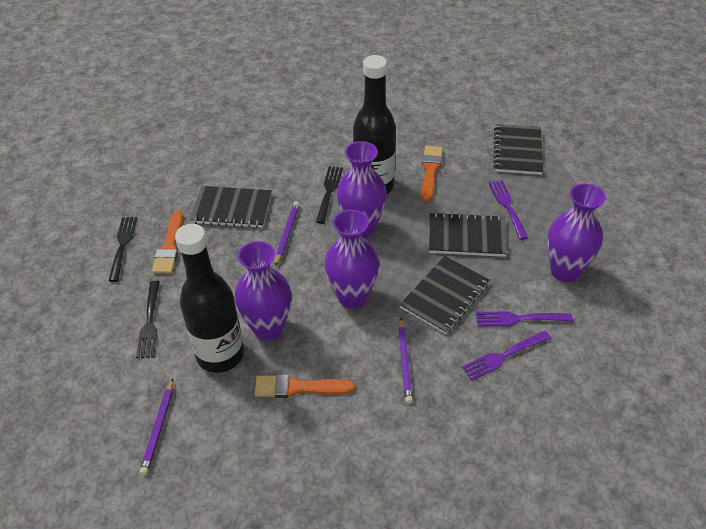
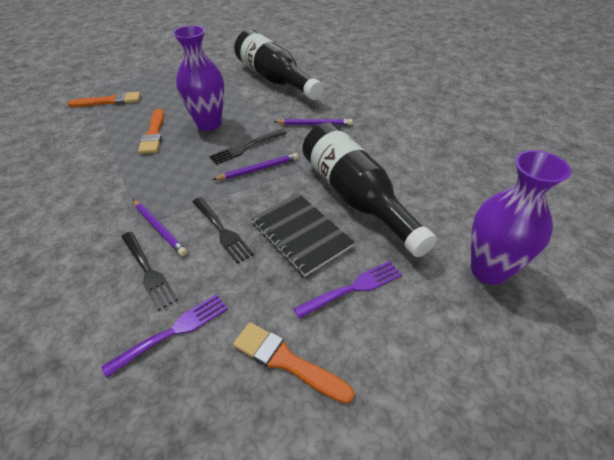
black notebook: [190,186,272,228] [400,256,490,334] [429,212,507,257] [493,124,543,175] = 4 -> [251,193,355,276] = 1
purple fork: [462,331,551,381] [476,311,573,327] [488,180,528,240] = 3 -> [101,294,228,378] [293,261,402,319] = 2
purple vase: [235,241,291,341] [324,210,379,309] [336,141,387,238] [547,183,606,282] = 4 -> [173,25,224,131] [471,150,571,285] = 2

